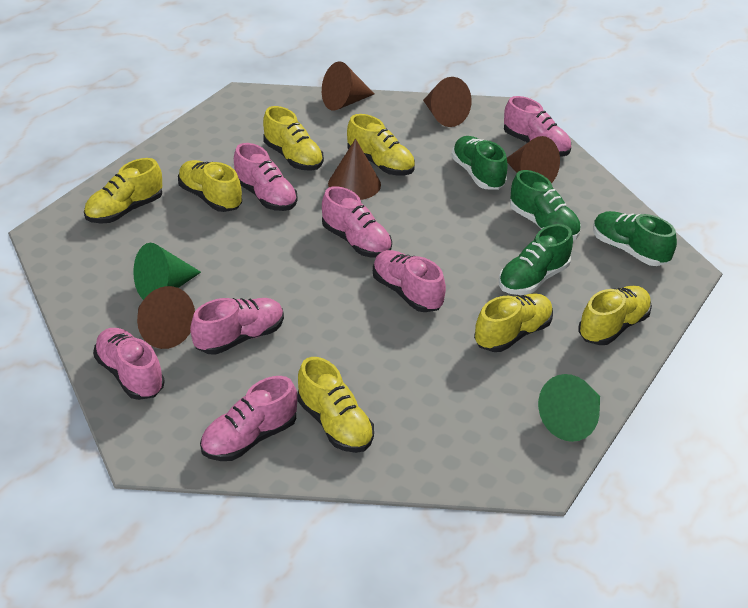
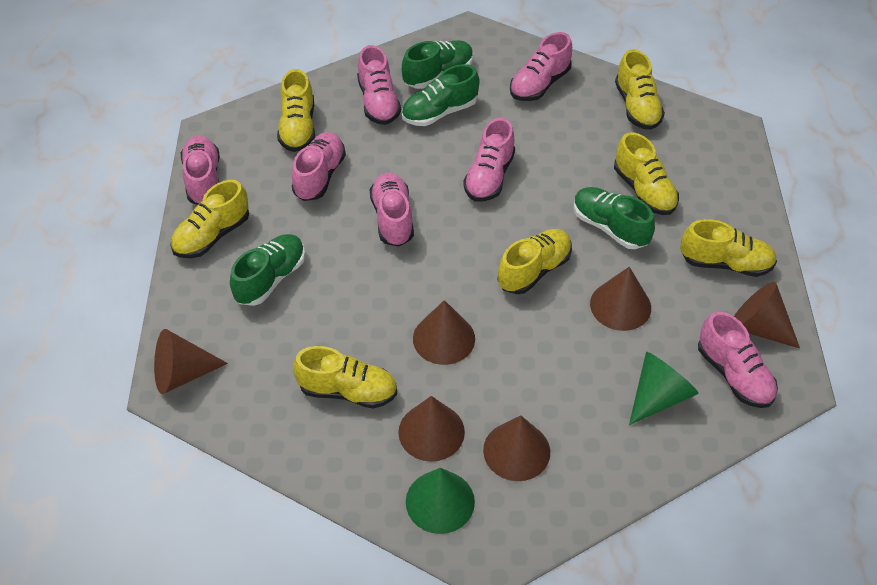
brown cone: [137,286,195,349] [322,62,375,111] [328,139,381,200] [423,77,472,127] [507,136,560,184] = 5 -> [154,329,228,394] [398,396,465,462] [413,300,475,365] [483,416,550,481] [590,267,651,331] [734,282,800,349] = 6

